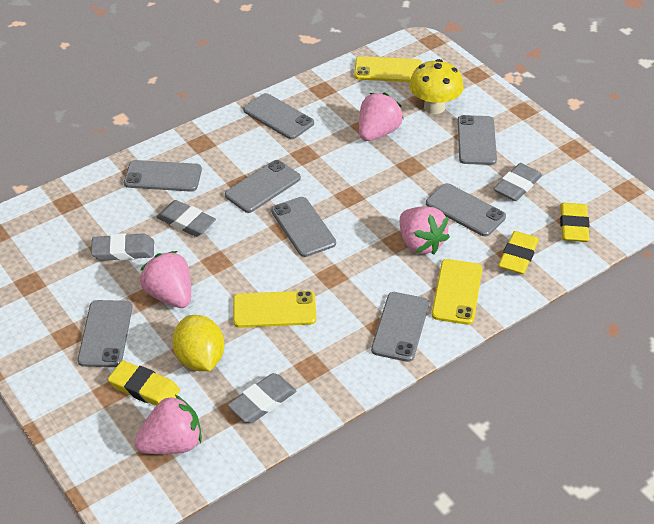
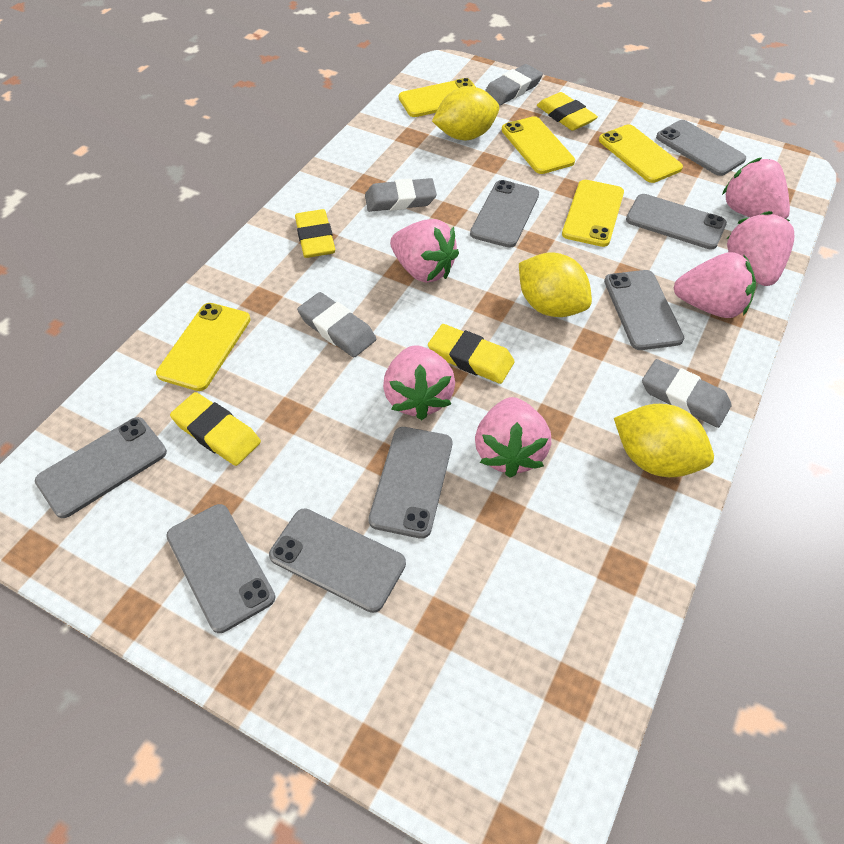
pink strawberry: [134,395,202,454] [140,251,191,308] [359,92,403,141] [400,206,450,255] = 4 -> [383,345,455,420] [390,219,459,283] [475,397,551,478] [674,252,756,318] [722,157,790,219] [727,211,794,286] = 6
yellow eraser: [108,360,180,406] [498,231,539,274] [560,203,590,242] = 3 -> [170,392,261,466] [295,209,335,258] [428,324,515,384] [537,92,598,131] = 4
yellow lemon: [172,315,224,371] = 1 -> [432,86,499,140] [519,252,592,317] [614,404,714,477] = 3
yellow mushroom: [409,59,464,114] = 1 -> none = 0
yellow phone: [233,291,316,328] [354,56,422,82] [432,259,482,325] = 3 -> [156,303,250,391] [399,78,476,117] [501,116,575,174] [562,180,624,247] [599,124,683,183] = 5

